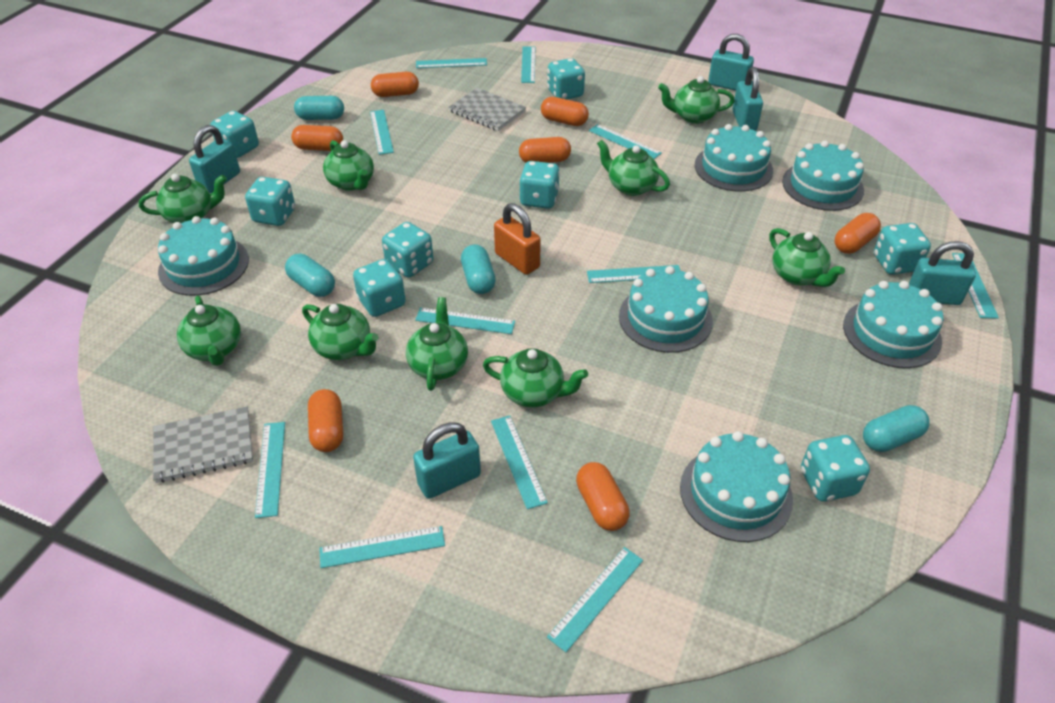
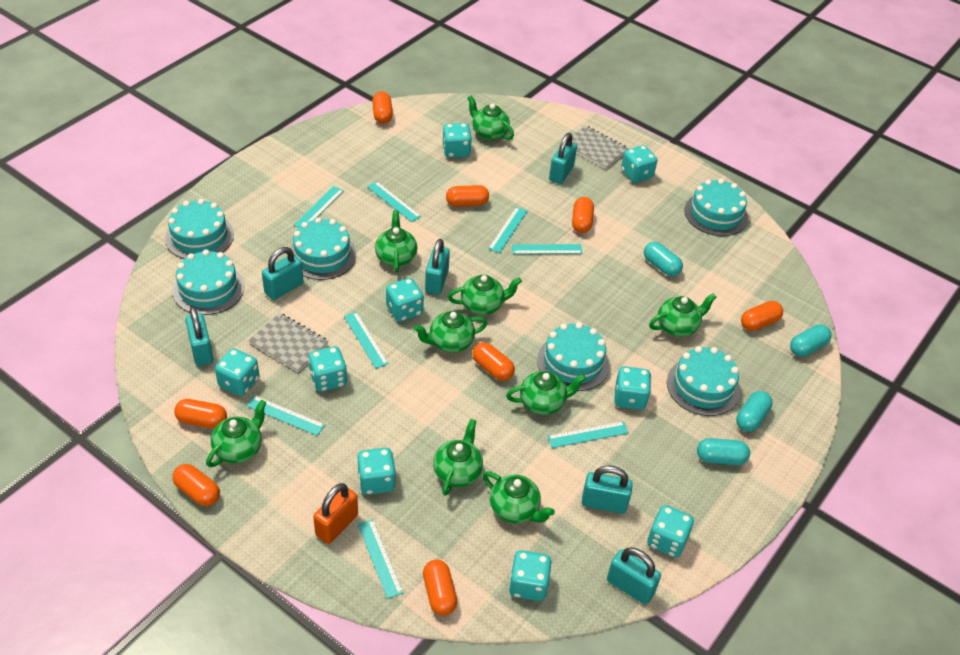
orange capsule: [291,125,343,151] [308,389,343,452] [371,72,419,97] [519,137,571,163] [541,97,589,126] [576,462,630,531] [835,213,881,254] = 7 -> [172,464,220,506] [174,399,227,429] [372,91,393,124] [423,559,457,616] [446,185,489,207] [473,342,515,381] [572,197,594,233] [741,301,783,331] = 8
turquoise dice: [210,111,259,158] [245,177,295,226] [353,259,406,317] [382,222,433,277] [519,161,560,209] [547,58,585,99] [801,435,870,502] [874,223,931,275] = 8 -> [215,348,259,396] [308,346,347,392] [357,448,396,495] [386,278,424,322] [442,123,472,158] [509,550,552,601] [614,366,651,410] [621,145,657,183] [647,505,694,558] = 9
turquoise padlock: [189,125,240,193] [413,422,481,499] [708,34,754,91] [732,67,763,131] [909,241,976,305] = 5 -> [185,307,213,366] [262,247,303,300] [425,239,450,295] [549,133,577,184] [582,465,633,514] [607,547,661,605] = 6
turquoise ruler: [255,422,285,518] [319,526,445,568] [370,110,394,155] [415,308,515,334] [416,58,487,68] [491,416,548,509] [521,46,535,83] [547,547,643,652] [587,265,680,283] [589,124,662,159] [952,253,999,319] = 11 -> [247,395,325,436] [294,186,344,227] [344,312,389,369] [358,519,404,599] [367,181,421,222] [488,207,528,253] [512,244,583,254] [548,421,629,448] = 8

